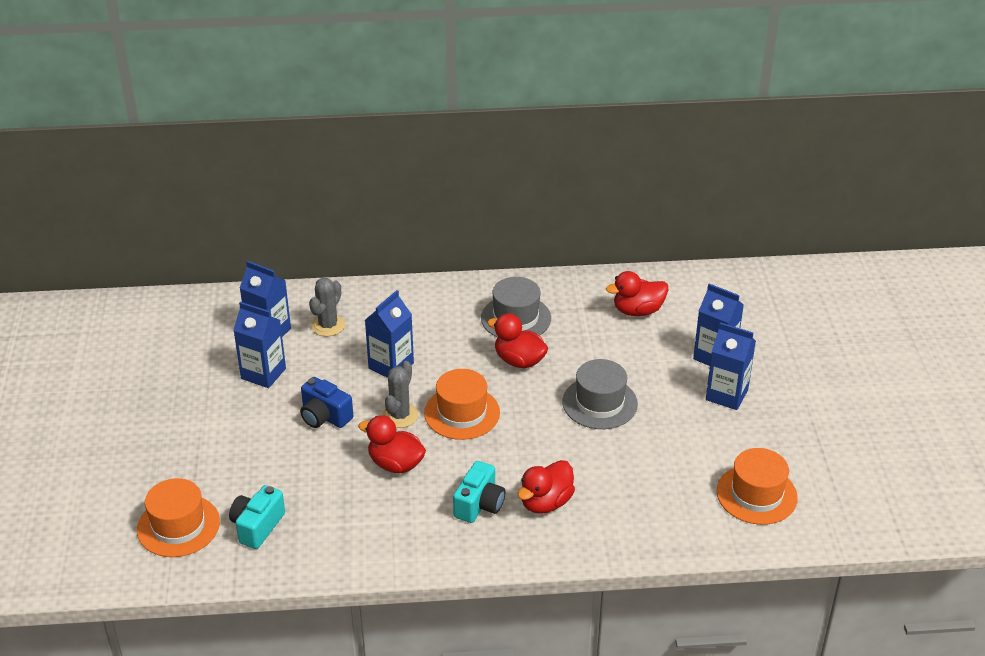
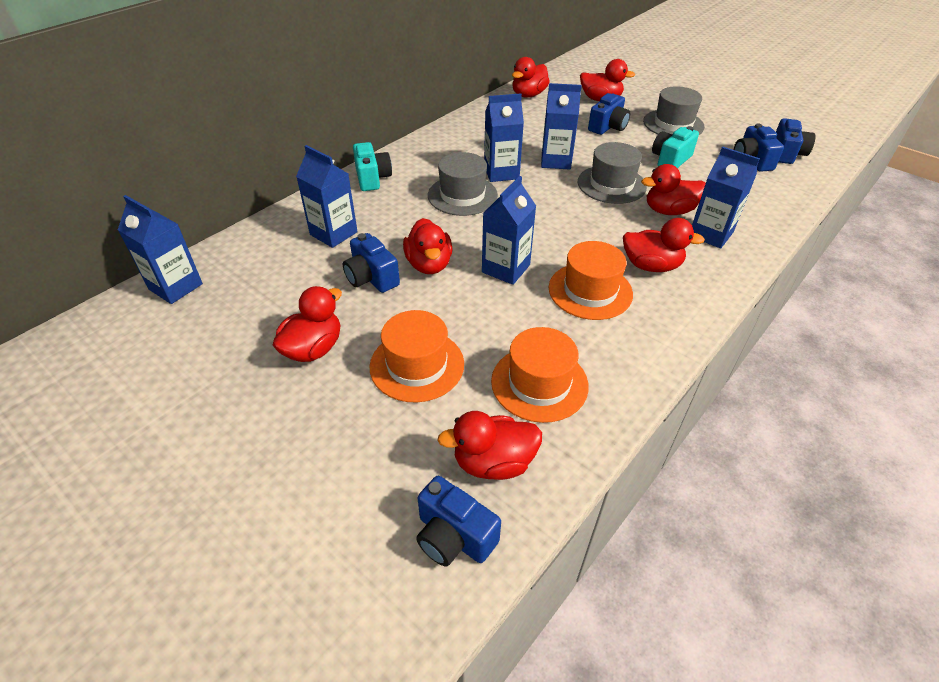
blue camera: [300,377,353,428] = 1 -> [343,233,400,293] [416,476,501,567] [588,93,630,135] [734,123,784,172] [776,118,815,164] = 5
blue carton: [233,302,286,388] [240,261,291,337] [365,290,414,378] [693,284,744,366] [706,322,756,410] = 5 -> [118,195,203,304] [296,145,358,248] [482,176,536,285] [484,93,524,182] [541,83,582,170] [692,147,760,248] = 6
grey cactus: [309,278,345,336] [382,361,418,428] = 2 -> none = 0
grey hat: [481,277,551,337] [562,359,638,429] = 2 -> [428,152,498,216] [578,142,647,204] [643,86,705,135] = 3
red duck: [358,415,426,473] [487,313,548,368] [518,460,575,514] [606,271,668,316] = 4 -> [273,286,342,362] [403,218,453,274] [437,411,542,480] [512,57,550,98] [580,59,635,101] [623,218,705,272] [641,164,706,215] = 7

